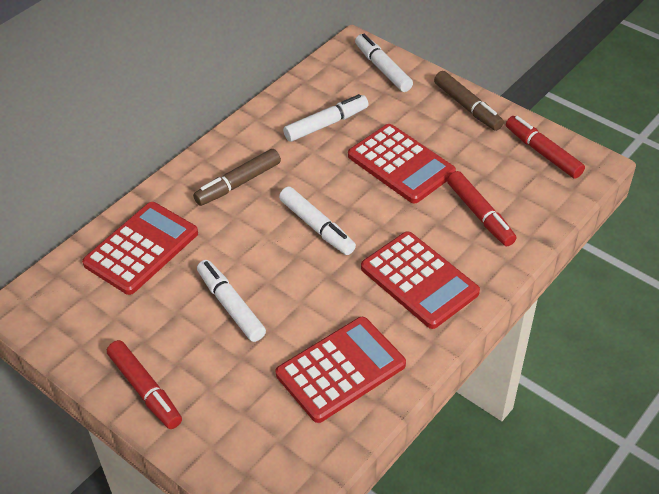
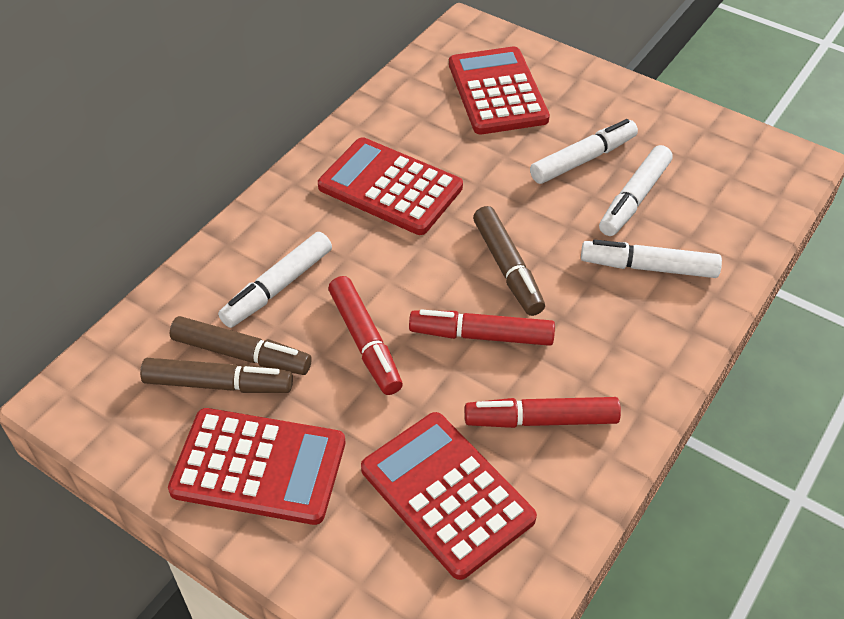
brown marker: [193,149,281,206] [434,71,504,131] = 2 -> [140,358,293,393] [170,316,311,375] [473,206,545,316] = 3

